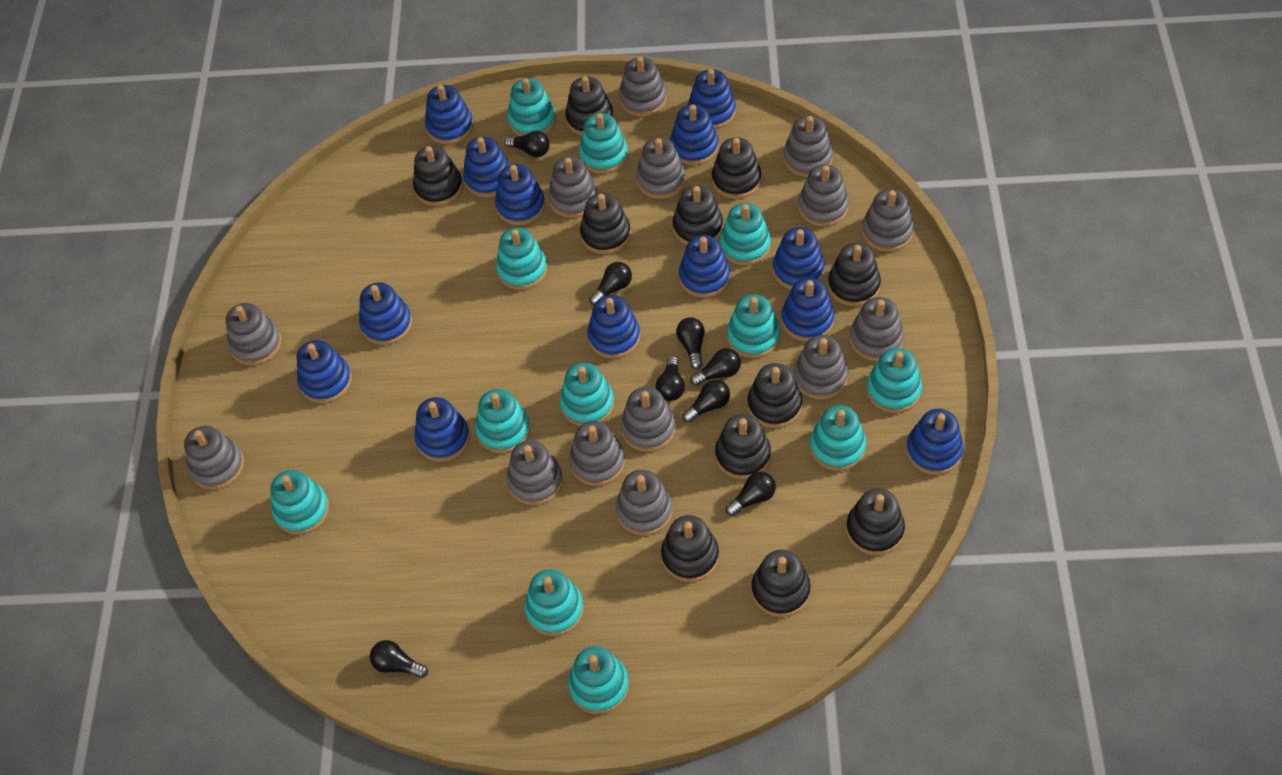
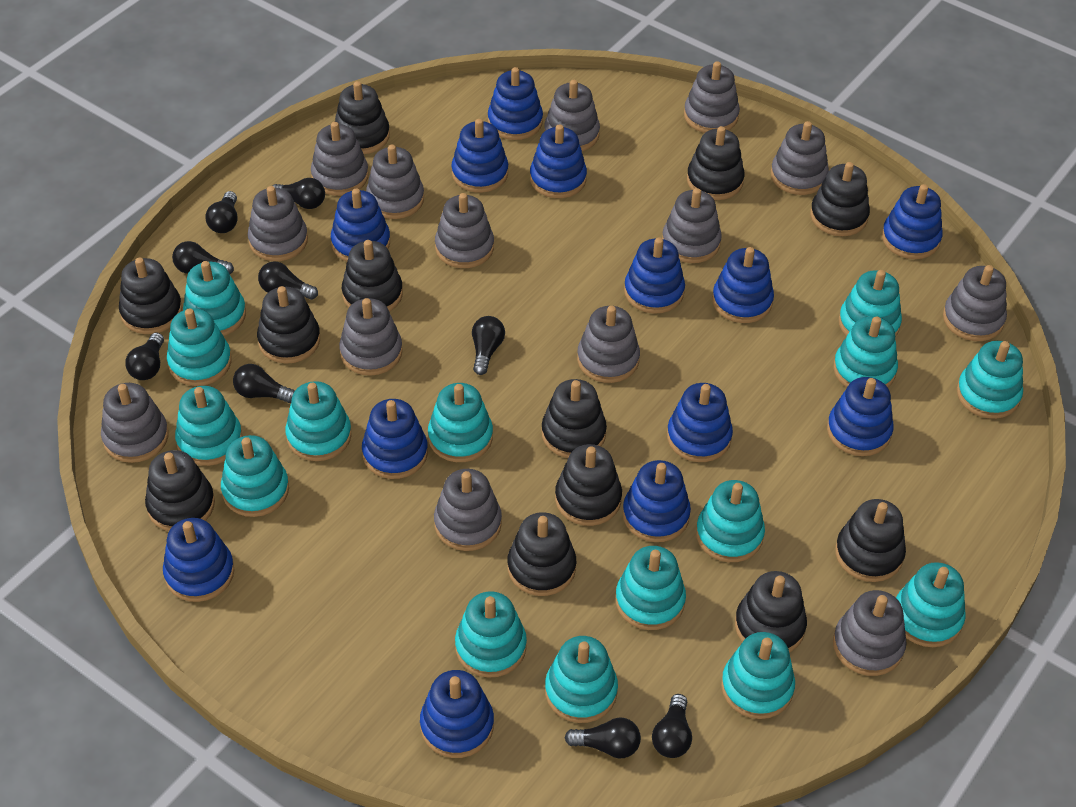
black light bulb: [370,640,428,678] [504,131,550,157] [589,262,632,305] [656,356,685,401] [676,317,705,370] [682,380,730,423] [690,348,741,386] [725,471,776,516] = 8 -> [125,333,164,380] [172,241,234,274] [205,191,237,233] [233,364,295,403] [258,261,318,300] [273,178,325,209] [472,316,505,375] [565,718,641,758] [652,694,692,758] = 9
black stacking toy: [413,146,463,206] [565,76,614,136] [580,192,631,254] [661,515,719,582] [673,185,723,245] [712,137,761,199] [715,414,771,479] [747,363,802,428] [751,550,811,617] [828,243,881,306] [846,488,905,555] = 11 -> [119,257,182,334] [145,450,215,531] [257,286,320,364] [335,81,390,154] [342,240,403,312] [507,512,576,596] [542,379,607,458] [555,444,622,526] [687,126,745,200] [735,571,807,653] [810,162,870,236] [835,499,906,582] = 12
turquoise stacking toy: [270,470,329,535] [475,389,531,453] [496,228,548,290] [508,78,556,136] [524,569,584,636] [560,362,614,426] [568,646,629,714] [579,113,628,174] [720,203,771,265] [727,294,780,358] [810,405,866,471] [867,348,922,413] = 12 -> [167,308,231,386] [175,386,242,466] [183,261,246,336] [221,435,289,517] [285,381,352,461] [428,383,493,462] [455,591,527,678] [545,636,618,723] [615,546,686,630] [696,480,765,562] [721,632,795,719] [833,316,898,387] [839,270,902,337] [896,562,966,647] [957,341,1023,419] = 15

